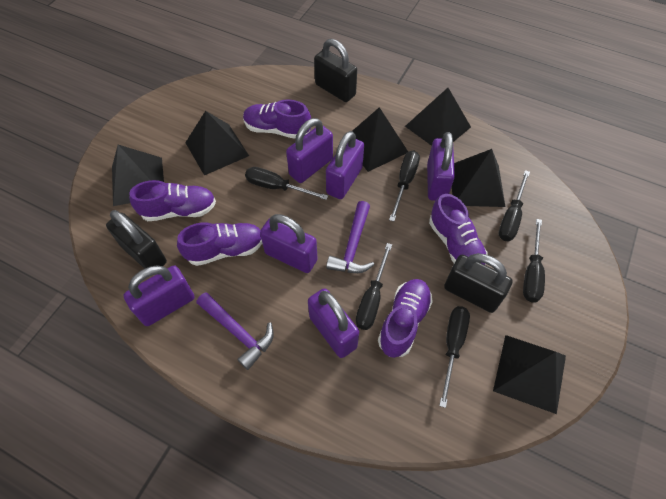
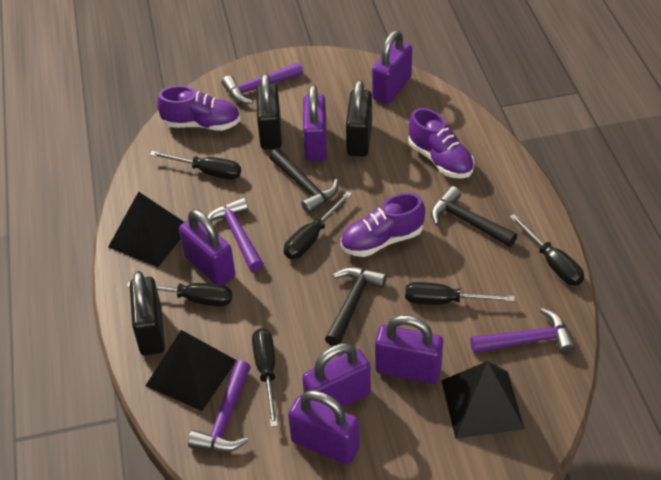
black hammer: none = 0 -> [269,149,338,214] [325,267,387,346] [431,186,517,247] = 3
black pyramid: [112,145,164,206] [185,111,249,175] [352,107,408,172] [405,88,471,146] [452,149,505,207] [493,335,566,414] = 6 -> [108,191,184,267] [146,330,237,411] [441,361,524,439] = 3
purple hammer: [197,292,274,370] [326,201,374,273] = 2 -> [188,360,251,452] [207,197,264,272] [222,62,303,104] [470,308,576,354] = 4
purple shoe: [129,180,216,221] [177,223,262,266] [243,99,311,139] [378,279,433,358] [429,194,487,265] = 5 -> [157,86,240,131] [341,193,425,257] [409,108,474,178] = 3

